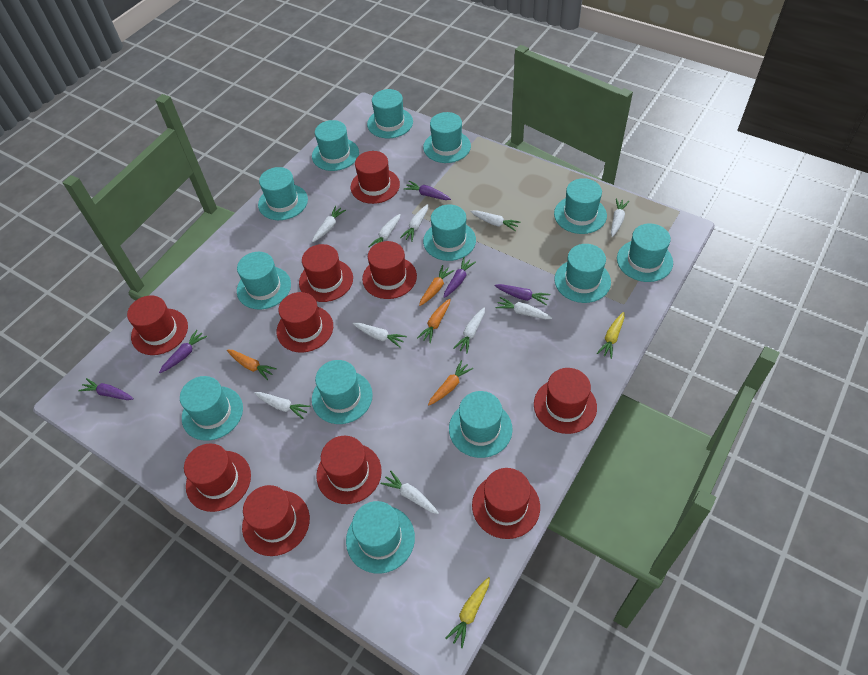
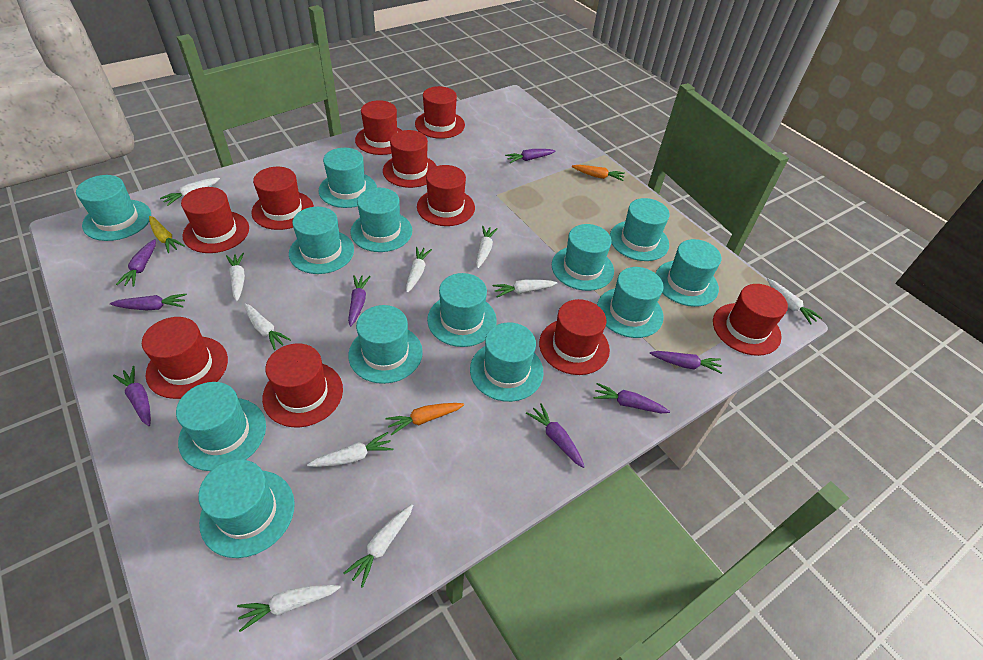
orange carrot: [227,349,277,380] [417,299,451,343] [419,265,455,306] [428,360,473,406] = 4 -> [385,403,464,436] [571,165,625,181] = 2
purple carrot: [78,378,134,400] [159,330,207,373] [404,181,451,200] [443,257,476,298] [495,284,550,305] = 5 -> [110,294,187,310] [113,366,151,426] [116,239,156,287] [348,275,371,327] [505,149,555,163] [526,403,585,468] [594,383,670,413] [650,351,722,374] = 8
yellow carrot: [445,577,490,648] [597,312,625,359] = 2 -> [149,216,184,253] = 1

